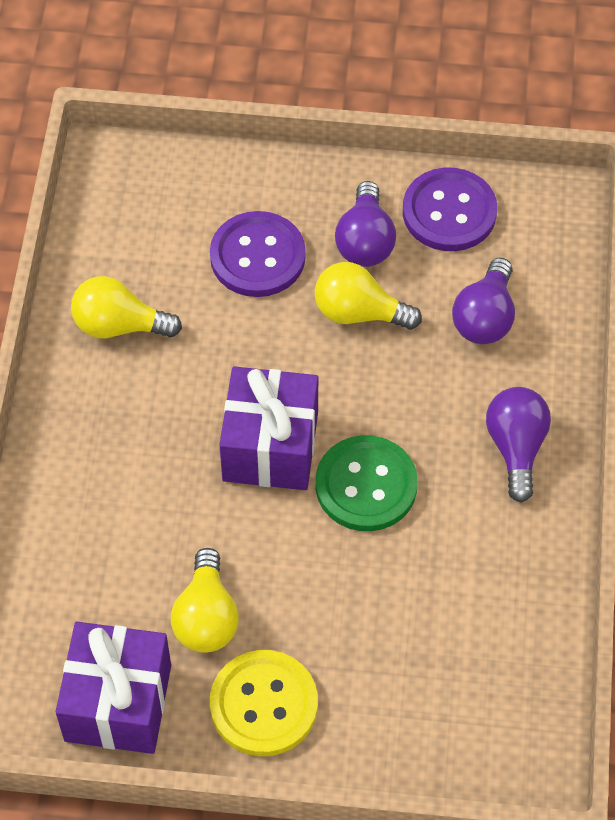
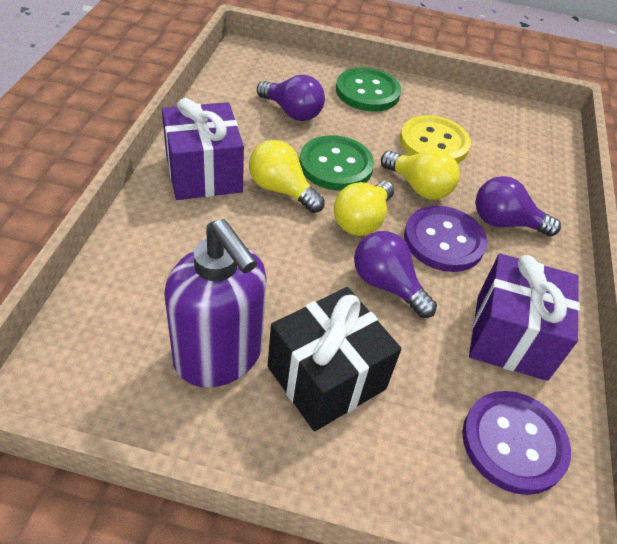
black gift: none = 0 -> [267,287,401,431] = 1
green button: [316,435,418,531] = 1 -> [299,135,374,191] [336,67,401,112] = 2
purple soap dispenser: none = 0 -> [164,219,267,388] = 1

